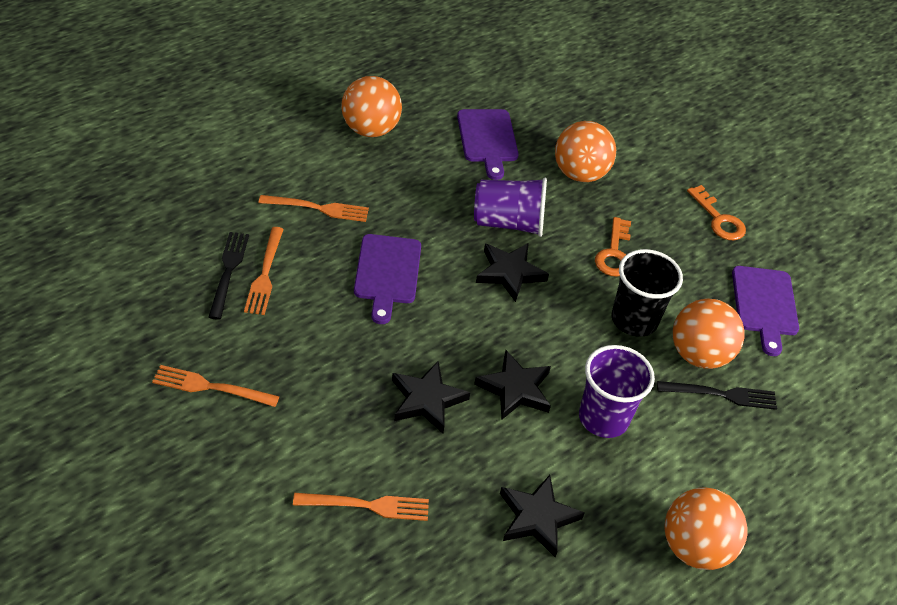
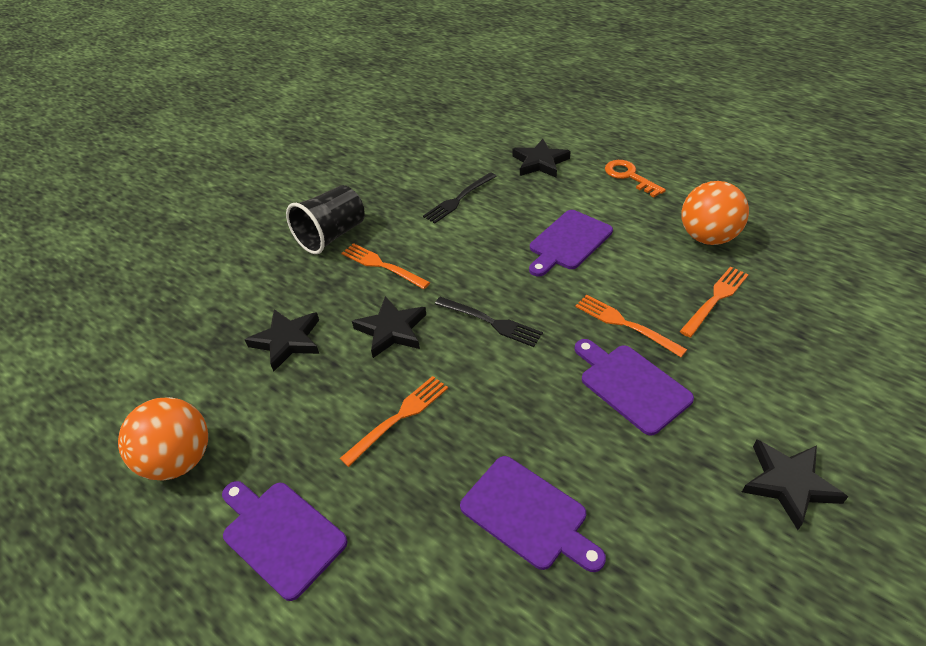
orange ball: [341,76,402,137] [555,121,616,182] [664,487,748,570] [673,299,744,369] = 4 -> [118,397,208,481] [681,181,749,245] = 2
orange key: [595,217,631,277] [687,185,746,240] = 2 -> [605,160,666,197] = 1
purple cup: [474,178,547,237] [579,345,655,438] = 2 -> none = 0
purple cutting board: [354,234,421,324] [457,109,519,180] [732,266,799,356] = 3 -> [222,481,347,601] [460,456,606,572] [529,210,613,277] [575,339,694,436] = 4

